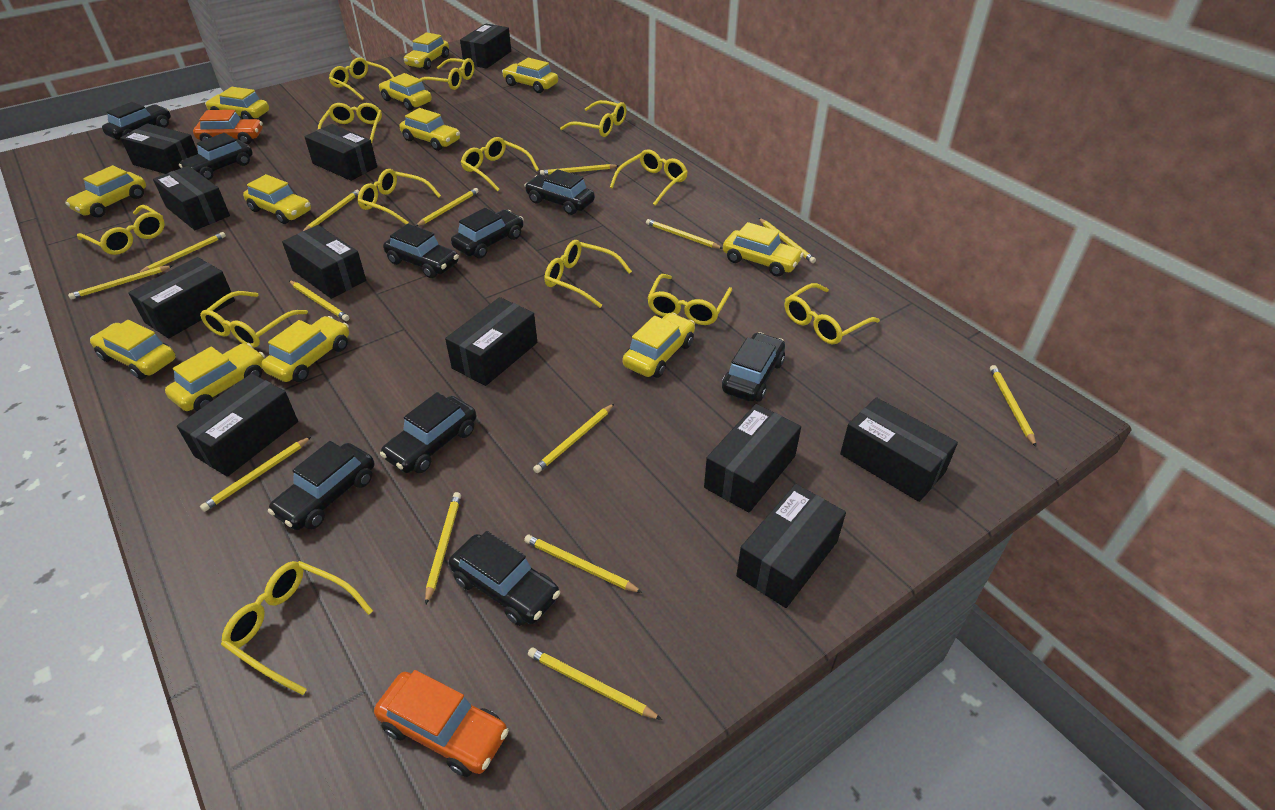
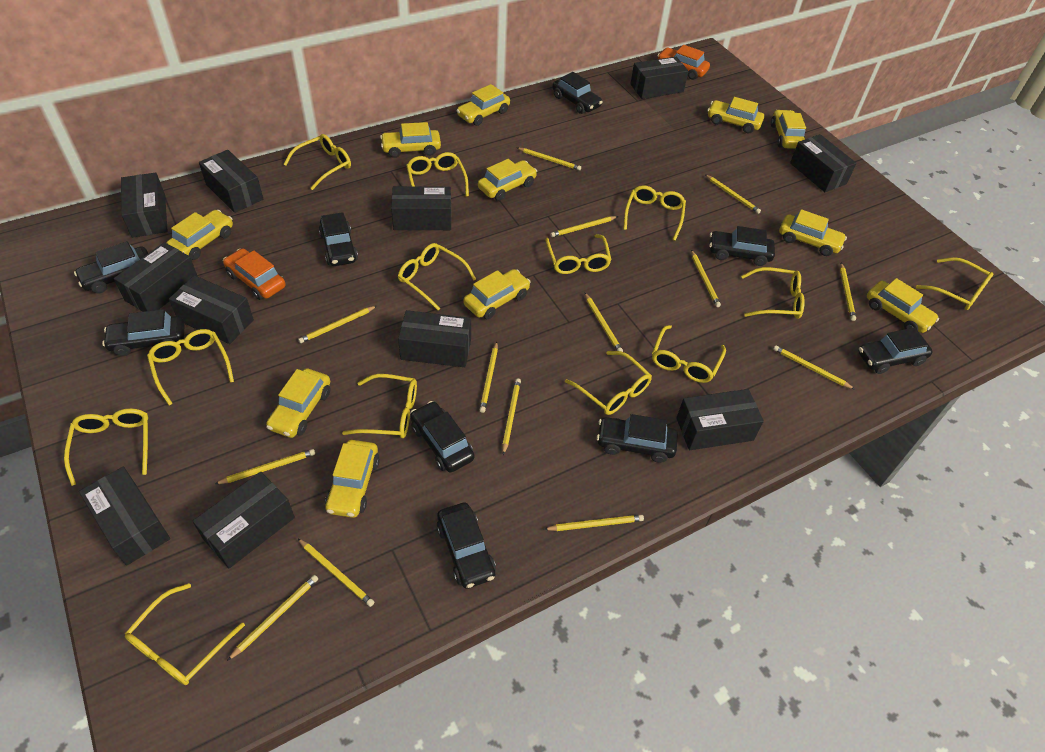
yellow car: [65,165,146,217] [90,320,176,379] [165,343,265,411] [205,87,269,119] [243,174,311,224] [261,316,349,382] [379,73,432,111] [399,108,460,151] [403,32,449,70] [502,58,558,93] [623,313,695,378] [723,222,804,277] = 12 -> [166,210,233,260] [266,368,330,438] [325,440,380,518] [380,122,441,158] [456,84,510,126] [463,269,531,319] [478,159,537,201] [707,97,764,133] [771,110,806,149] [779,209,847,256] [867,278,939,333] = 11

